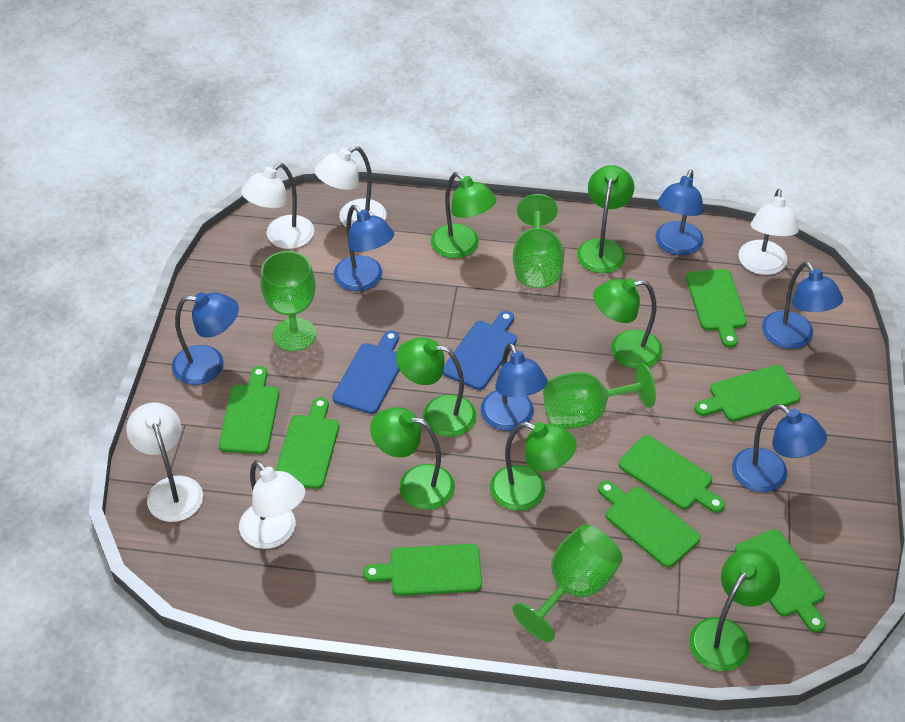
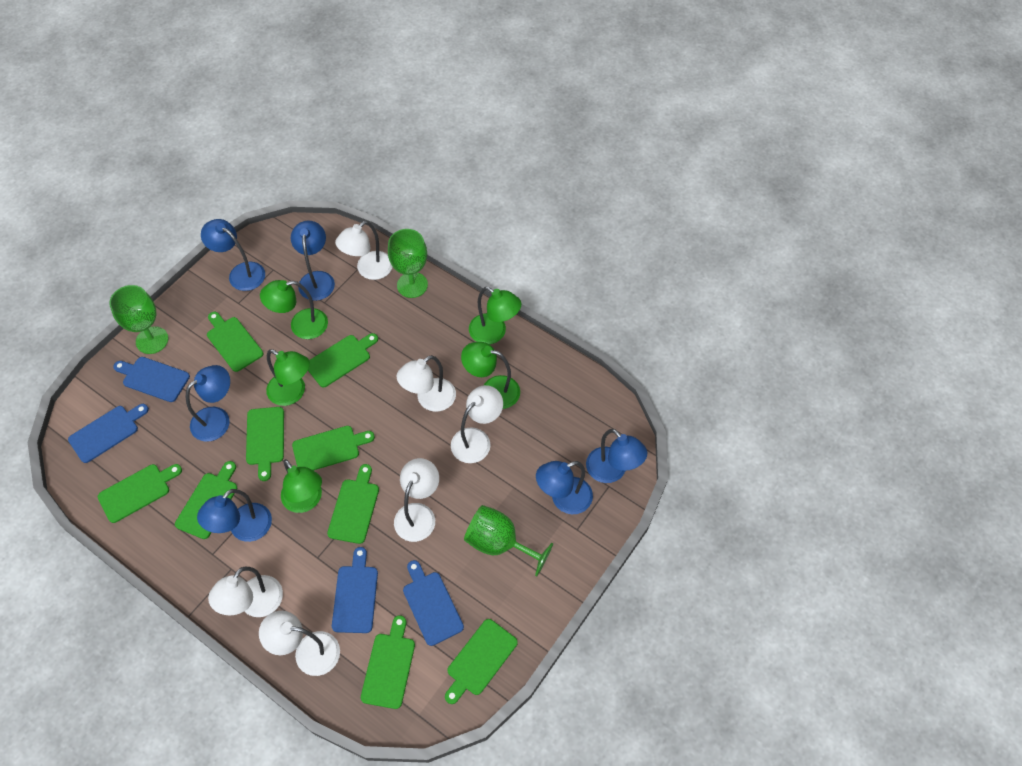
blue cutting board: [332,330,400,414] [443,311,517,390] = 2 -> [68,404,149,463] [113,357,190,402] [332,547,378,633] [403,560,464,646] = 4
green cutting board: [219,366,279,454] [275,397,339,489] [363,544,482,596] [598,480,700,568] [619,435,725,513] [686,269,747,348] [694,365,801,421] [735,529,825,633] = 8 -> [98,464,182,523] [175,461,237,539] [207,312,263,372] [246,407,284,481] [292,426,375,470] [308,333,378,387] [327,464,379,544] [361,615,415,709] [445,619,518,704] = 9
green goblet: [260,251,316,351] [512,524,623,642] [513,194,564,288] [543,363,656,429] = 4 -> [109,285,168,354] [388,229,428,298] [464,505,553,577] = 3
green lamp: [370,407,455,510] [396,337,476,437] [431,172,497,258] [490,422,576,511] [577,165,634,273] [593,278,663,369] [689,549,780,671] = 7 -> [260,280,328,339] [266,349,310,406] [281,459,322,513] [461,342,520,409] [469,287,521,344] = 5
white lamp: [126,403,203,522] [239,460,305,549] [241,163,314,249] [315,146,387,227] [738,189,799,275] = 5 -> [208,567,283,617] [259,611,340,676] [335,221,392,280] [394,458,439,542] [396,355,456,412] [451,385,503,463] = 6

